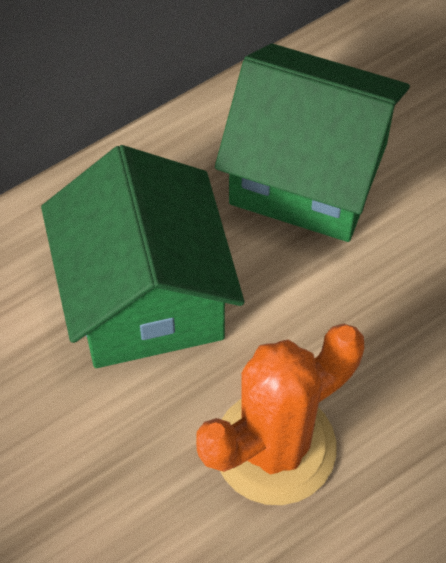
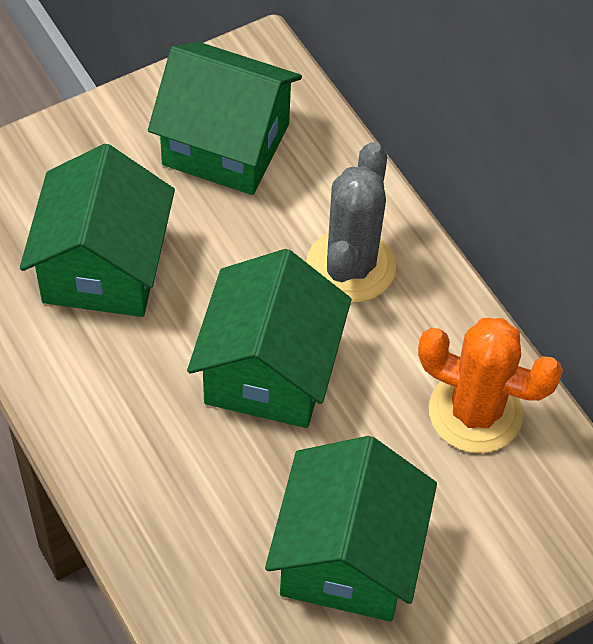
green house: [41,145,245,368] [215,43,410,242] = 2 -> [20,144,175,317] [148,42,302,195] [187,249,352,428] [265,436,437,621] = 4
grey cactus: none = 0 -> [306,142,396,303] = 1

